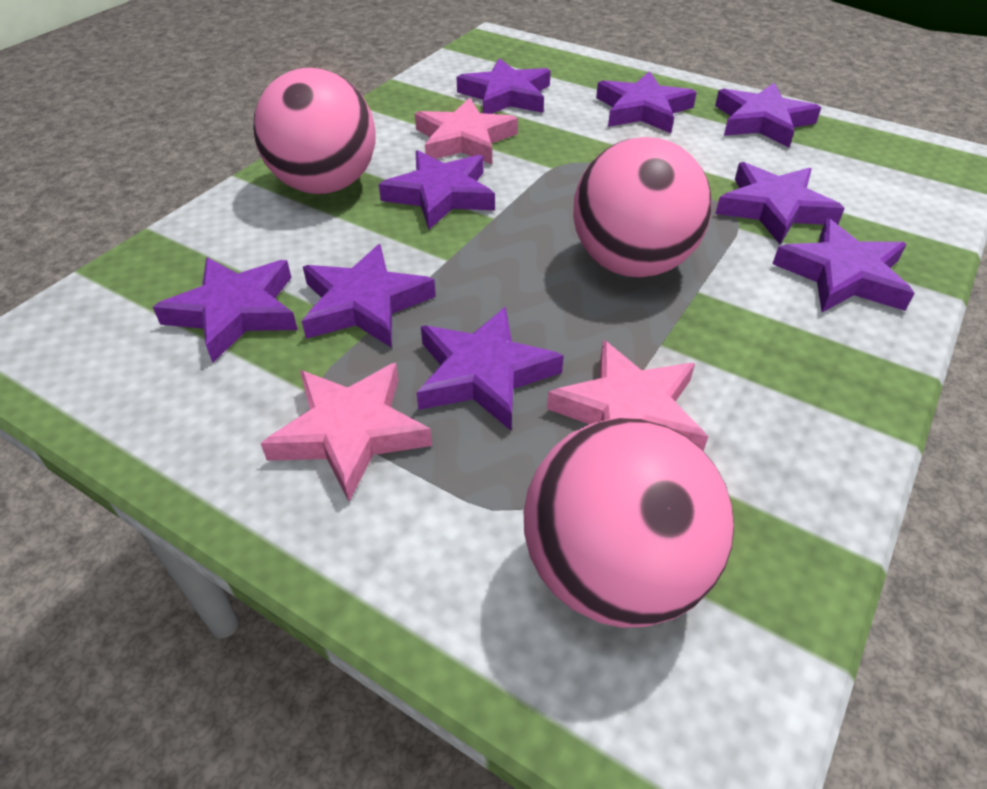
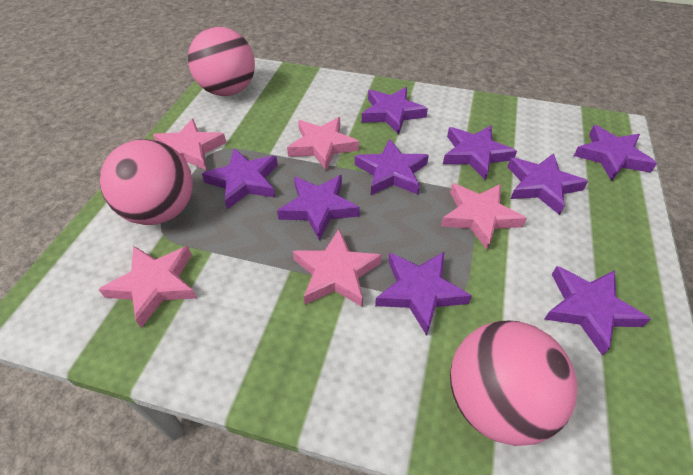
pink star: [261,363,432,502] [415,98,518,164] [547,340,708,451] = 3 -> [98,246,197,328] [153,119,226,171] [287,117,359,171] [293,229,382,307] [441,183,527,250] = 5

